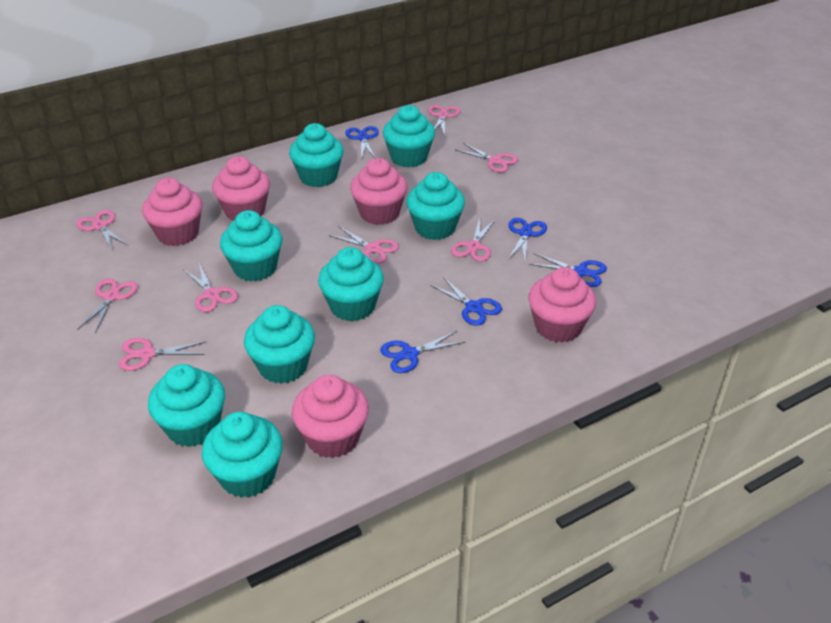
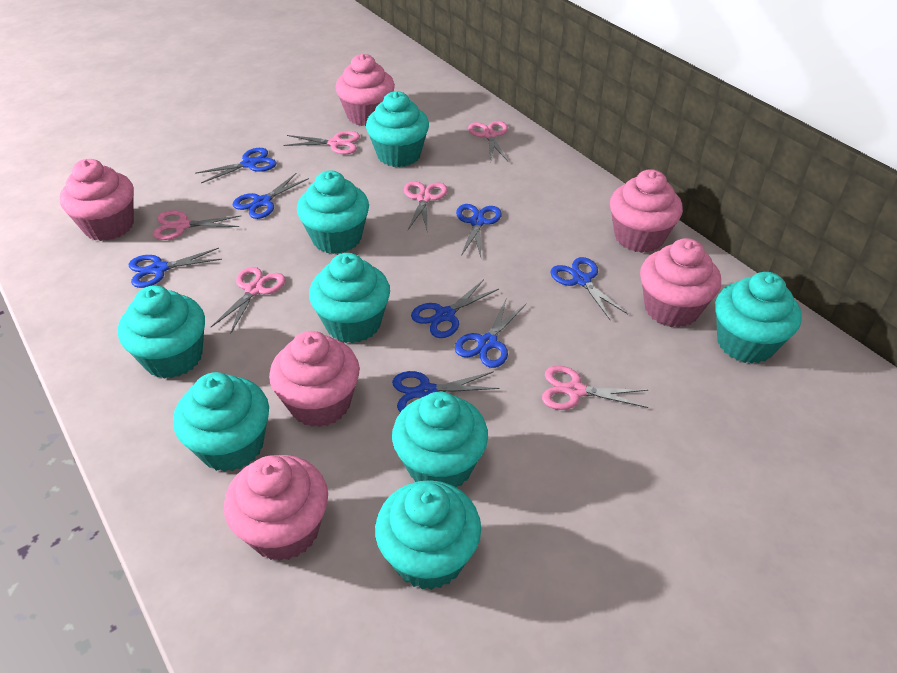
blue scissors: [345,126,379,159] [380,331,465,373] [430,277,502,326] [508,218,547,262] [529,253,607,287] = 5 -> [129,248,222,288] [195,148,277,183] [232,173,309,219] [392,371,500,412] [411,279,499,338] [455,299,526,368] [456,204,502,257] [550,257,628,320] = 8
pink cupcake: [142,178,203,246] [212,156,270,221] [292,375,369,458] [350,158,408,225] [528,267,596,343] = 5 -> [59,159,134,241] [224,455,328,561] [269,331,360,427] [335,54,395,126] [610,169,683,253] [640,238,721,328] = 6
pink scissors: [76,210,128,250] [77,279,138,333] [119,338,205,371] [183,263,238,312] [328,227,399,264] [428,105,460,137] [451,217,495,262] [455,143,518,172] = 8 -> [153,210,241,240] [211,267,286,334] [284,131,360,154] [404,181,448,230] [468,121,508,161] [542,366,649,410] = 6

